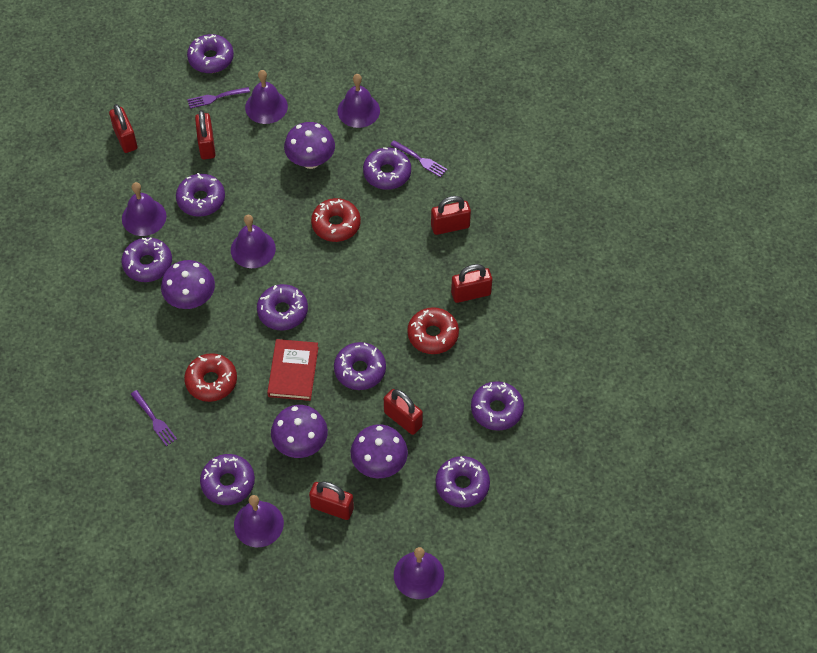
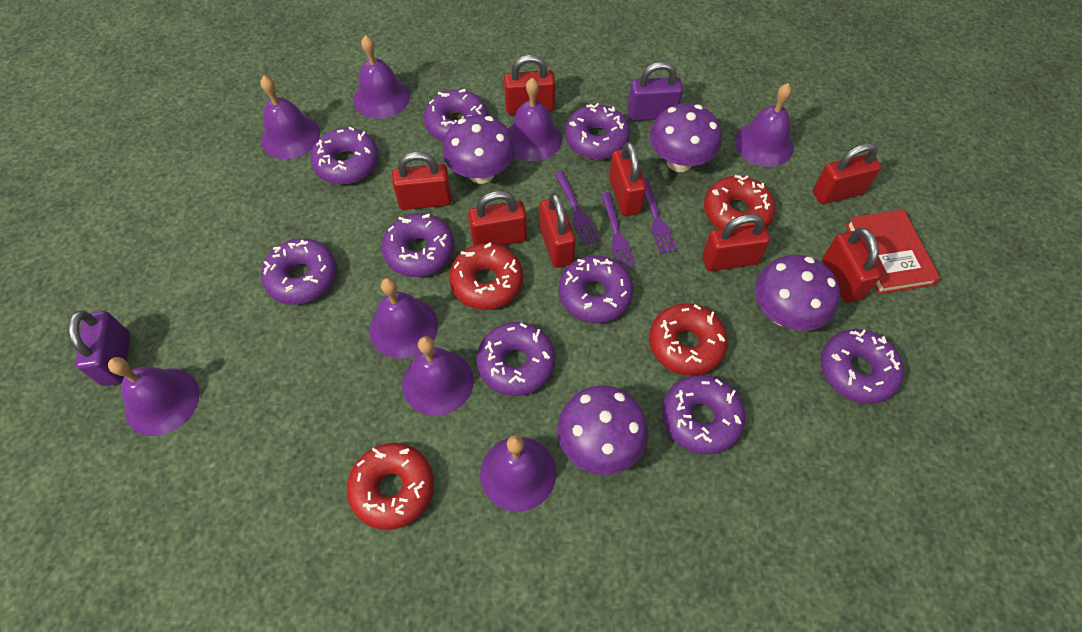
purple bell: [122,182,166,236] [231,215,276,268] [234,495,284,547] [245,70,288,124] [337,74,380,128] [394,547,444,599] = 6 -> [108,357,199,436] [260,76,320,159] [353,35,410,119] [369,278,438,358] [402,336,474,416] [480,435,556,512] [508,78,562,161] [735,83,794,167] = 8
purple padlock: none = 0 -> [68,310,131,386] [627,62,683,121] = 2
red donut: [184,353,237,402] [311,198,361,242] [407,307,459,354] = 3 -> [346,443,434,530] [449,242,523,310] [649,303,728,376] [704,175,775,229] = 4
red padlock: [109,104,137,153] [195,110,215,159] [309,481,354,520] [384,389,423,435] [431,196,471,235] [451,264,492,303] = 6 -> [392,152,452,210] [468,191,527,246] [504,55,555,115] [540,193,576,268] [609,142,646,216] [702,214,770,271] [813,143,881,204] [822,228,881,303] = 8

